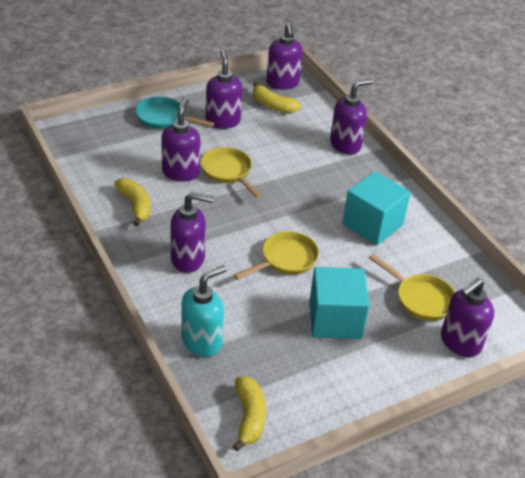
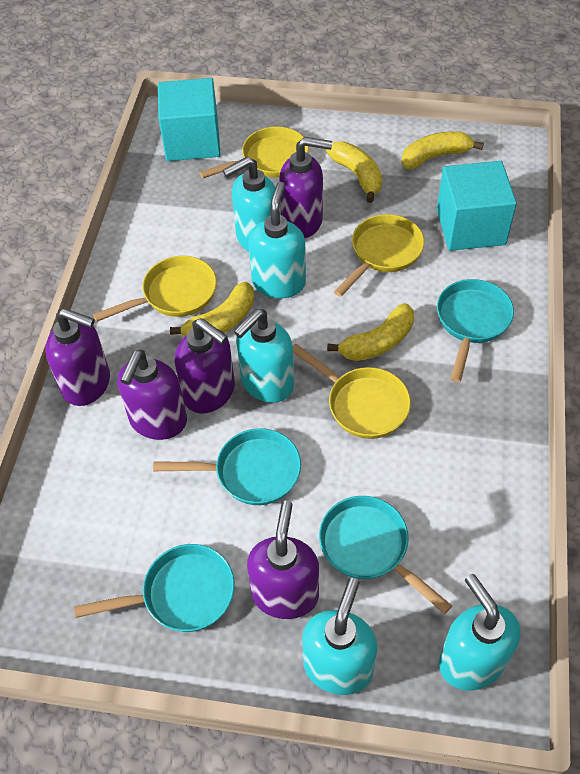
purple soap dispenser: [161,98,201,181] [170,192,214,273] [206,50,242,129] [267,23,303,90] [330,79,373,155] [441,278,494,357] = 6 -> [45,308,110,406] [117,350,187,440] [174,318,235,413] [247,500,319,619] [279,137,332,238] = 5
turquoise pan: [136,97,214,129] = 1 -> [74,544,235,632] [153,428,301,505] [319,496,452,614] [437,279,514,382] = 4
turquoise soap dispenser: [182,265,227,357] = 1 -> [222,156,276,252] [234,309,294,403] [248,182,306,299] [302,578,377,695] [439,574,520,690] = 5
yellow banana: [114,178,151,226] [233,377,266,451] [253,82,301,113] = 3 -> [170,282,254,336] [326,142,382,203] [327,303,414,361] [401,131,484,169] = 4
yellow pan: [201,147,262,199] [234,231,319,280] [369,254,455,321] = 3 -> [93,256,217,322] [200,127,309,178] [293,343,411,439] [334,214,424,297] = 4

